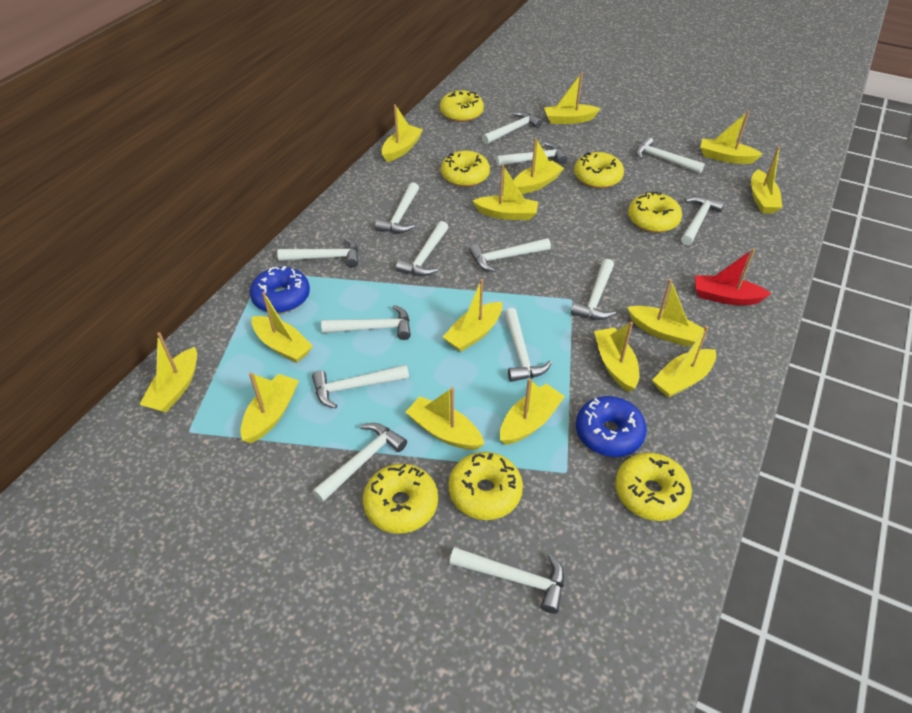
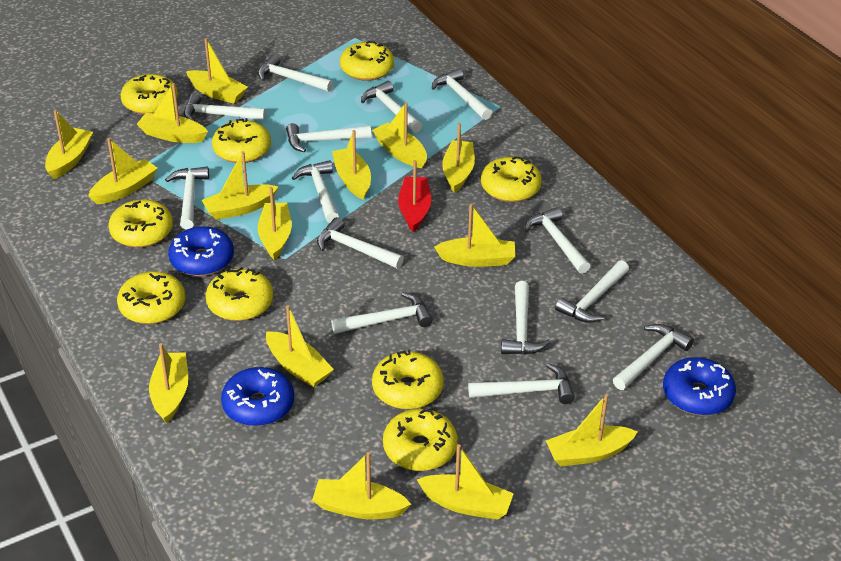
blue donut: [250,266,310,313] [576,396,647,457] = 2 -> [168,226,234,276] [221,367,294,426] [663,357,736,416] = 3
yellow donut: [363,464,438,534] [440,90,484,122] [441,151,490,187] [448,452,523,520] [574,152,624,188] [615,452,692,521] [628,192,682,233] = 7 -> [108,199,173,248] [117,271,186,324] [120,74,178,114] [206,267,273,321] [212,118,271,163] [340,41,394,81] [372,350,443,409] [383,409,458,471] [481,157,542,202] = 9

